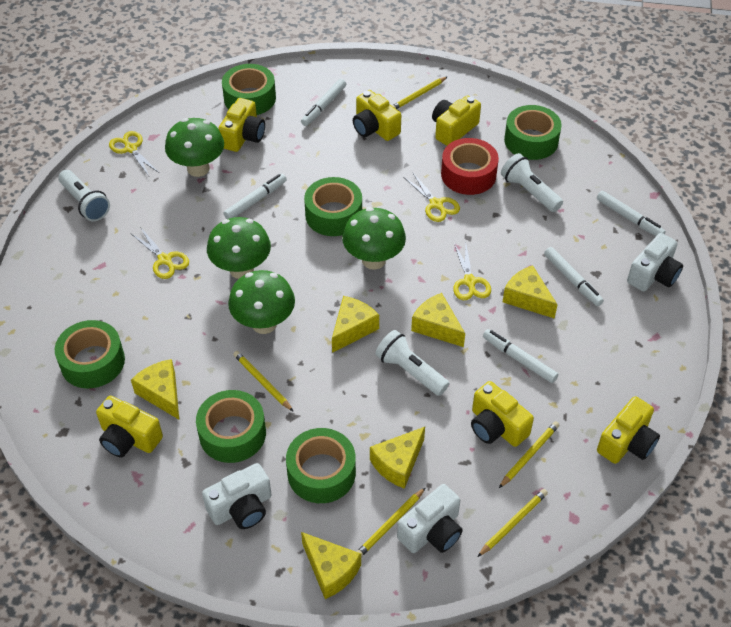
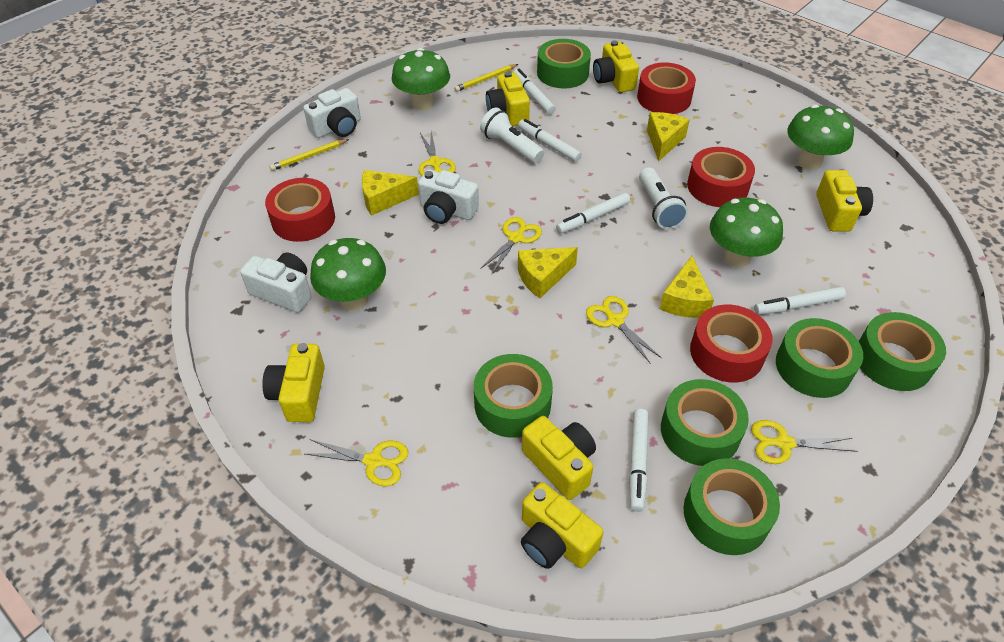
red tape: [441,138,499,195] = 1 -> [265,178,335,242] [637,62,696,114] [687,147,755,207] [690,305,773,383] = 4
white flashlight: [58,170,110,221] [376,330,449,396] [501,153,563,212] = 3 -> [480,107,544,163] [639,167,688,229] = 2
yellow cheese: [131,359,179,420] [301,532,361,599] [332,296,379,353] [370,427,425,489] [411,293,465,347] [503,265,558,319] = 6 -> [361,170,419,216] [518,247,578,298] [647,112,690,161] [660,256,714,318] = 4
yellow pencil: [233,351,294,412] [356,487,426,557] [392,76,448,109] [478,489,548,557] [499,421,560,488] = 5 -> [270,139,349,171] [454,64,518,92] = 2
yellow scissors: [109,131,159,176] [132,227,189,279] [403,172,460,222] [453,243,491,300] = 4 -> [306,439,409,486] [419,132,456,176] [480,217,542,275] [586,296,662,364] [751,420,857,464] = 5

